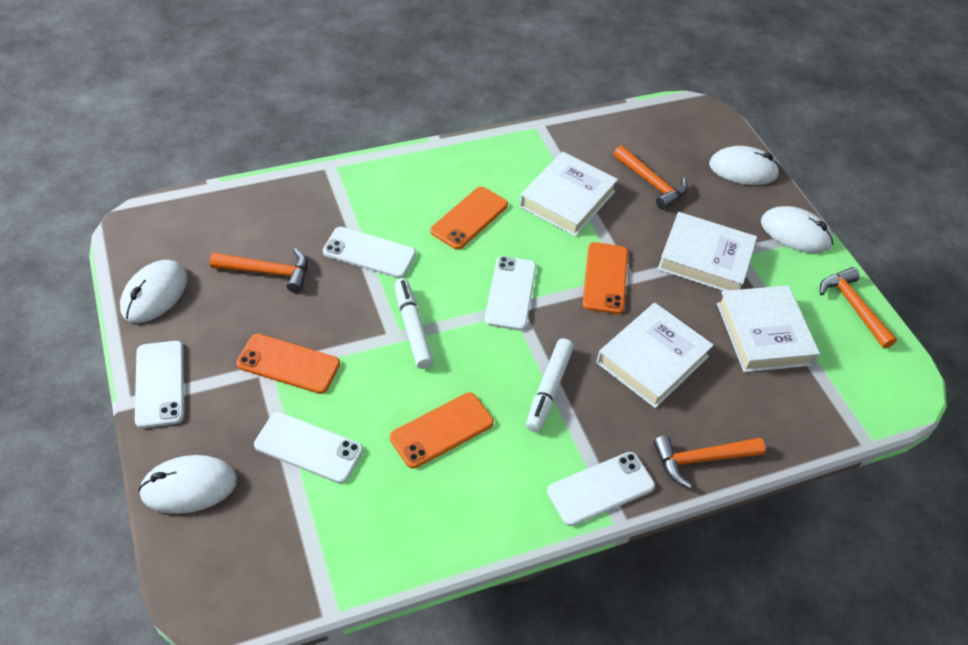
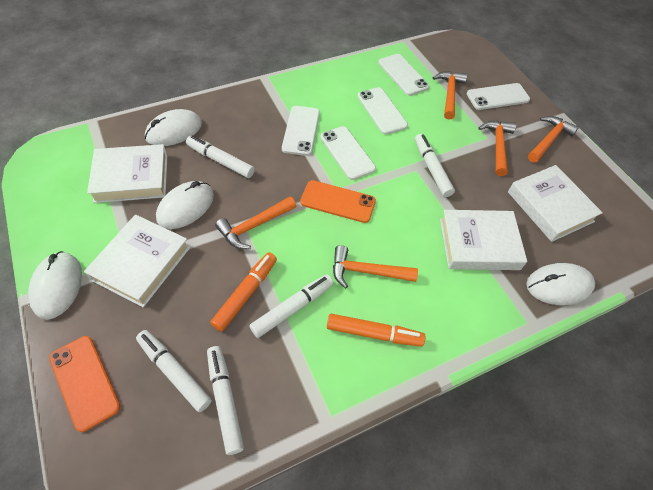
orange hammer: [210,248,308,293] [614,145,688,210] [653,436,765,488] [820,267,897,349] = 4 -> [215,196,296,249] [333,245,418,289] [433,71,467,120] [479,121,516,176] [528,116,579,163] = 5
orange marker: none = 0 -> [210,252,277,331] [327,314,425,347] = 2
orange phone: [236,334,340,394] [390,393,494,469] [430,187,508,249] [582,242,628,314] = 4 -> [49,336,120,432] [300,180,376,223] = 2
white marker: [395,279,433,369] [526,338,574,432] = 2 -> [136,330,212,412] [186,135,255,178] [207,346,244,455] [249,274,333,338] [415,134,455,197] = 5

